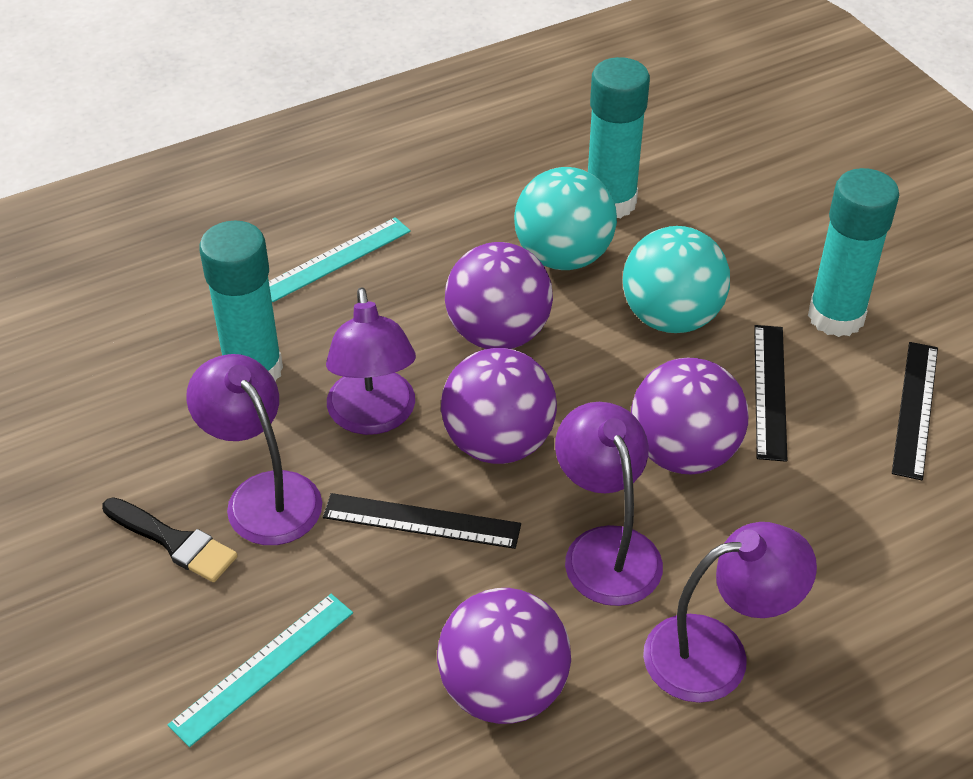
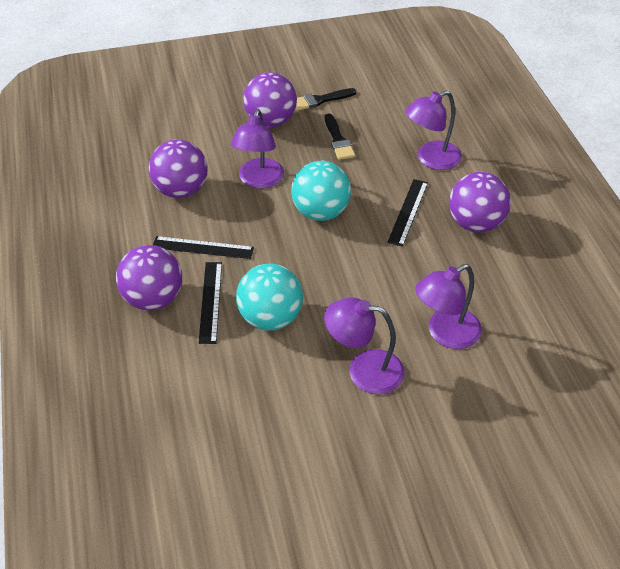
black brush: [102,497,238,582] = 1 -> [296,88,356,111] [325,113,355,160] = 2
turquoise glue stick: [199,221,283,382] [588,57,650,218] [808,168,899,337] = 3 -> none = 0
turquoise ruler: [168,594,353,747] [269,217,411,302] = 2 -> none = 0

